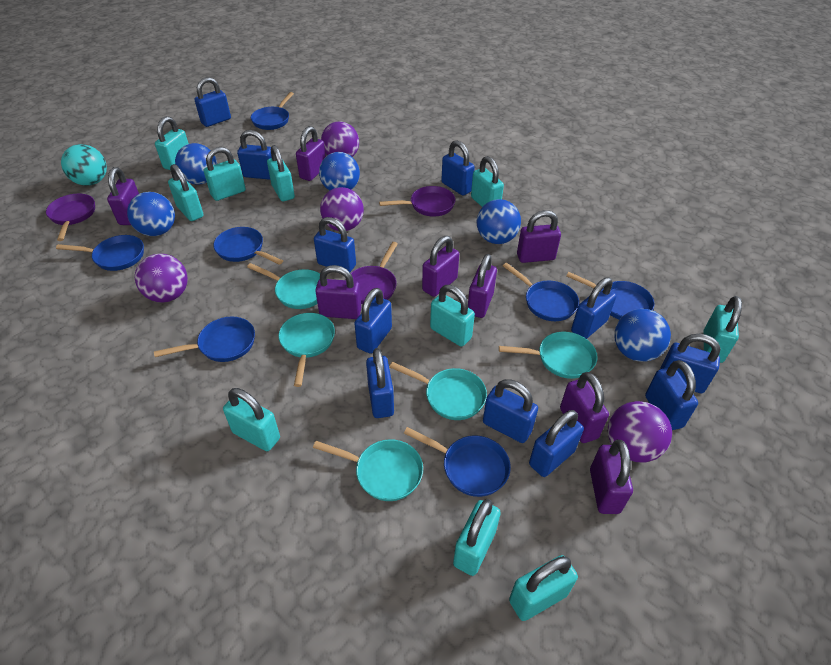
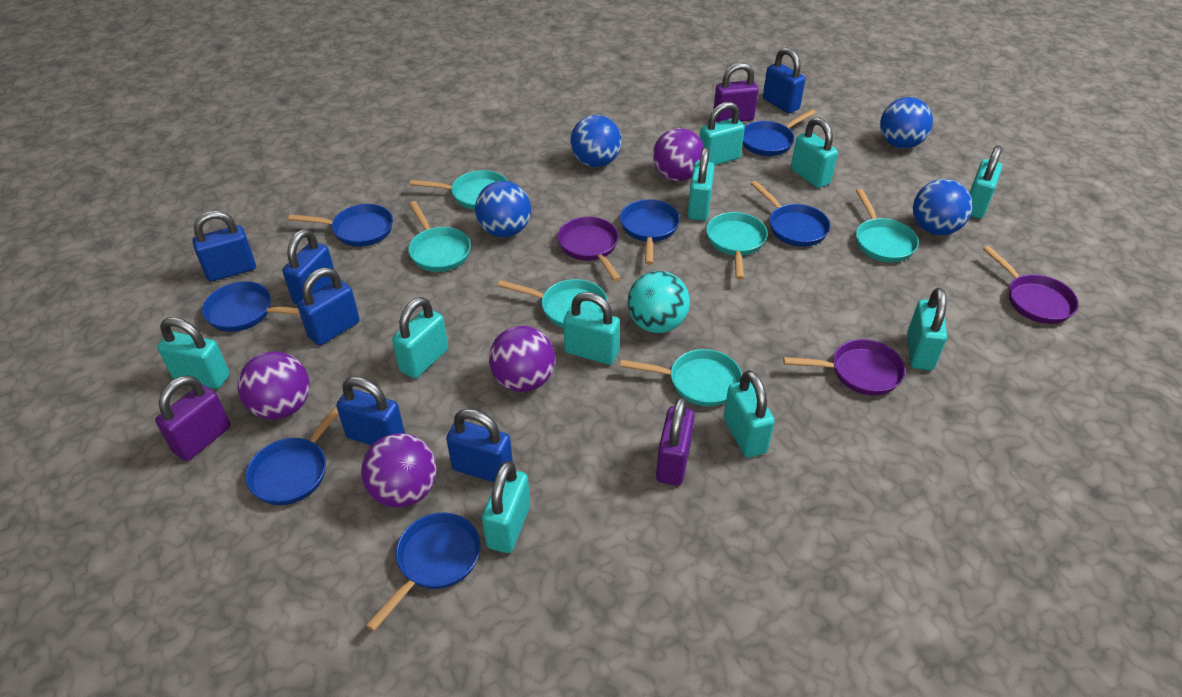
blue ball: [127,192,175,236] [175,143,217,185] [319,152,360,191] [477,199,521,244] [614,309,671,362] = 5 -> [475,181,531,237] [570,115,622,167] [880,97,933,149] [913,179,973,235] = 4
blue padlock: [194,77,231,127] [237,130,272,180] [314,217,356,272] [354,288,392,354] [366,348,394,418] [441,141,475,195] [483,379,538,443] [529,410,584,477] [571,277,616,339] [645,360,698,430] [660,334,721,393] = 11 -> [193,211,256,281] [283,229,334,304] [297,268,360,346] [336,376,405,445] [446,409,513,482] [763,47,805,113] = 6
purple padlock: [107,167,139,225] [296,126,326,181] [315,265,361,319] [422,236,459,297] [468,254,497,318] [517,210,561,263] [560,372,609,443] [590,440,633,514] = 8 -> [155,375,231,461] [656,397,695,486] [713,62,759,122] = 3
turquoise pan: [247,263,320,309] [278,313,335,387] [313,439,423,501] [389,362,487,420] [499,332,598,379] = 5 -> [408,201,471,272] [410,170,508,210] [498,279,608,328] [620,349,742,407] [706,212,768,280] [856,189,919,262] = 6

